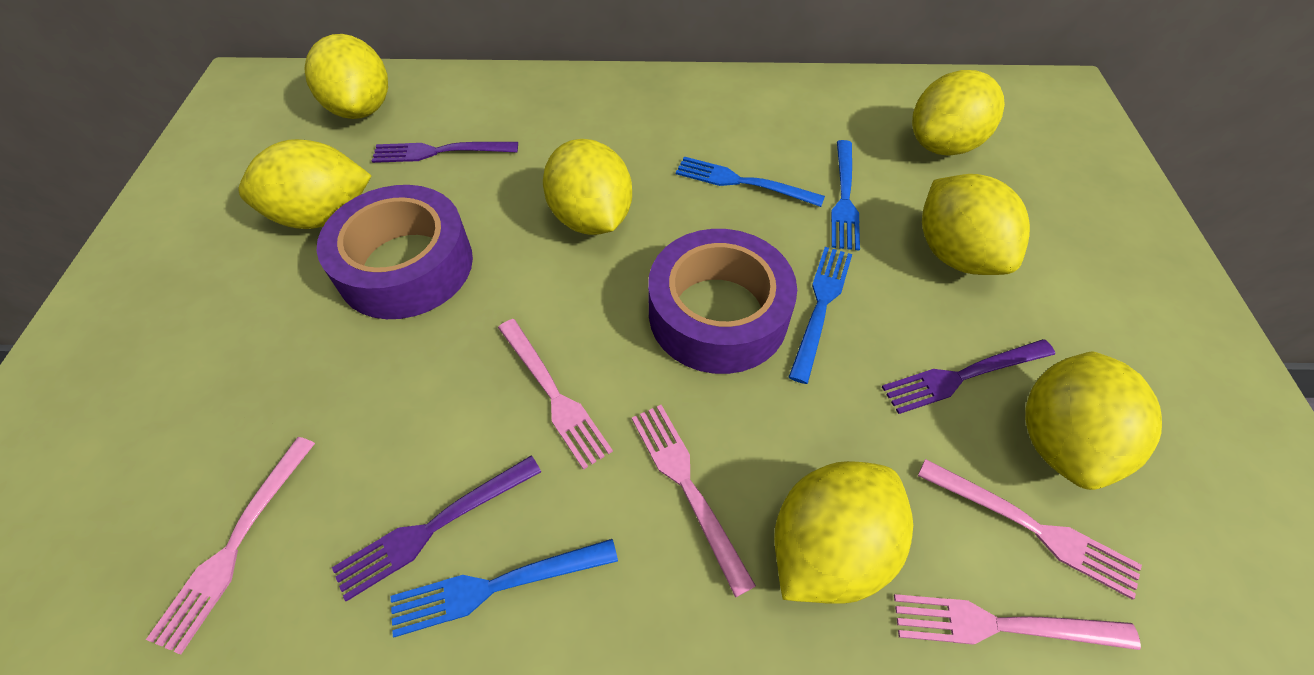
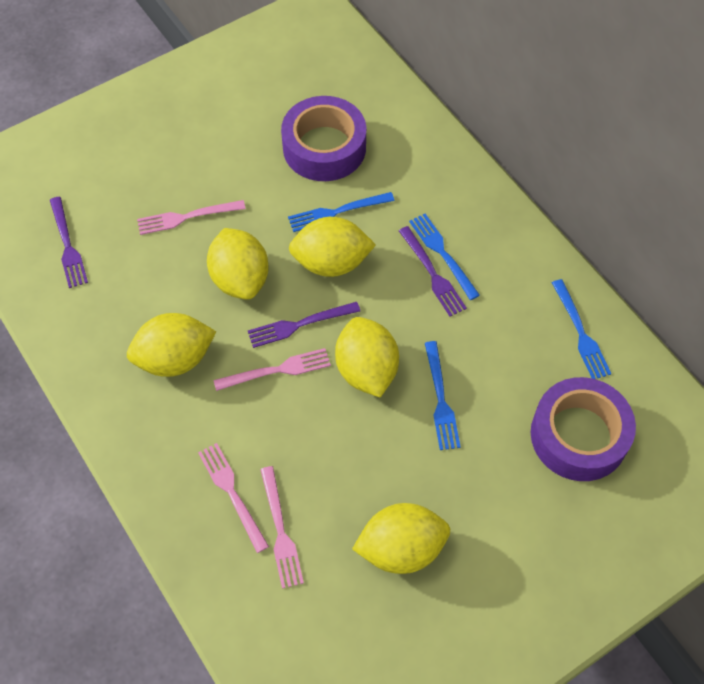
pink fork: [146,437,315,654] [498,319,613,470] [632,405,756,598] [894,594,1141,650] [918,459,1142,600] = 5 -> [137,200,246,235] [198,443,269,553] [214,348,331,391] [260,466,304,589] = 4
yellow lemon: [238,139,372,229] [304,34,388,119] [543,139,632,235] [774,461,913,604] [912,70,1005,156] [922,174,1030,275] [1025,351,1162,490] = 7 -> [127,313,216,377] [207,228,269,300] [289,217,376,277] [335,317,399,397] [352,503,450,574] = 5

